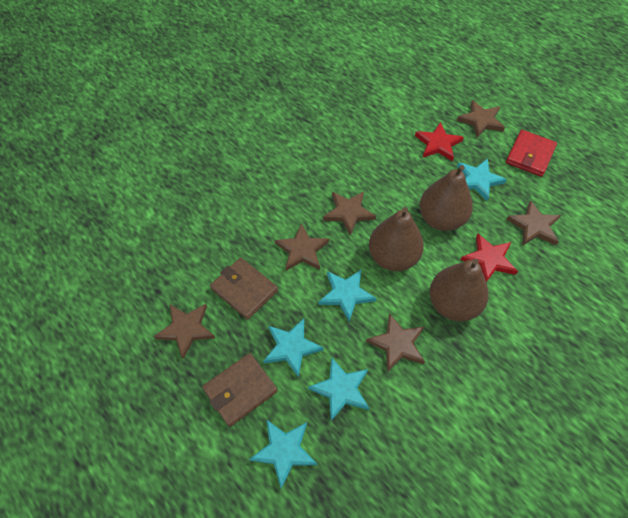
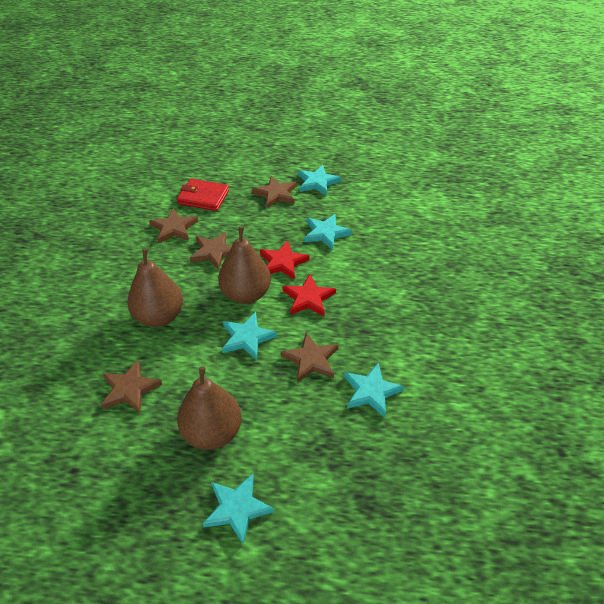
brown star: [154,304,215,359] [275,223,329,271] [323,192,376,236] [366,313,425,372] [457,100,505,137] [506,200,561,245] = 6 -> [101,359,162,413] [149,208,198,243] [190,232,232,270] [252,176,296,208] [281,332,338,383] = 5
brown wallet: [202,353,278,427] [210,258,278,320] = 2 -> none = 0

